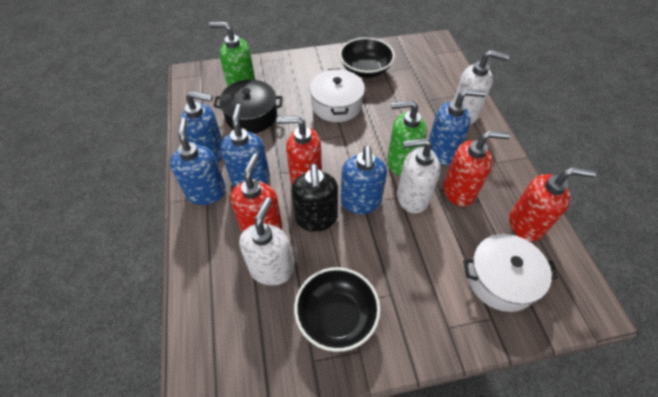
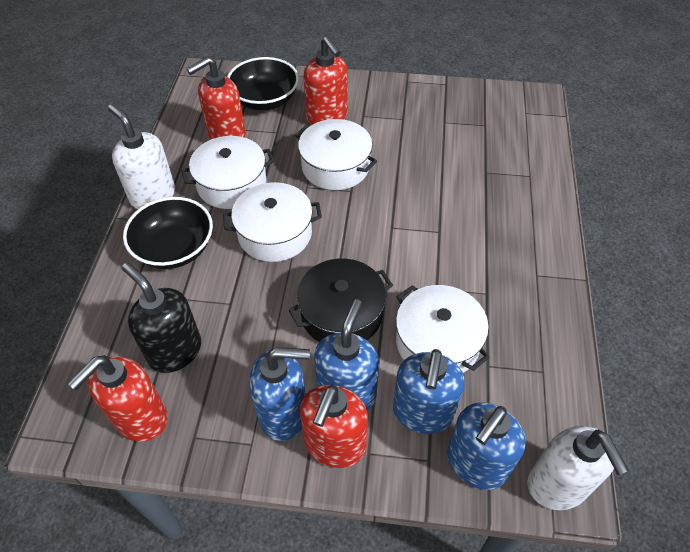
blue soap dispenser: [170,118,226,205] [181,91,223,163] [220,104,270,187] [340,146,387,214] [429,89,486,165] = 5 -> [249,347,310,441] [314,299,379,410] [393,349,465,434] [447,402,526,490] = 4
green soap dispenser: [209,22,255,87] [387,100,427,176] = 2 -> none = 0
white pot: [310,68,365,122] [463,234,558,312] = 2 -> [181,136,274,209] [223,182,322,262] [295,119,377,190] [396,285,490,373] = 4
white soap dispenser: [239,197,294,285] [397,138,441,213] [454,50,510,125] = 3 -> [108,104,175,209] [527,426,629,510] = 2

